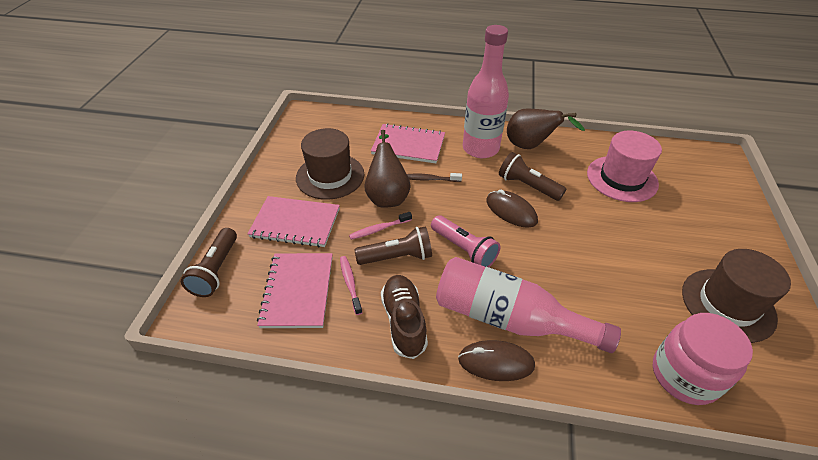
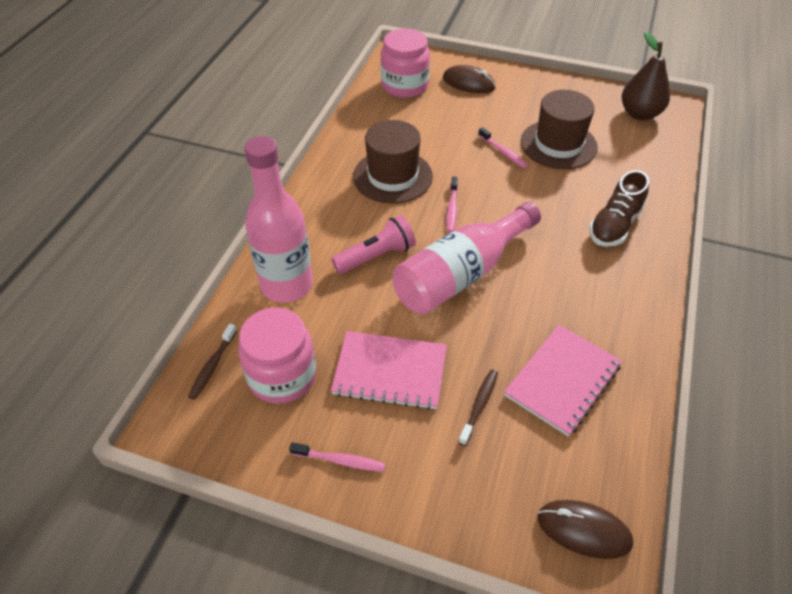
brown flashlight: [181,228,237,297] [355,226,432,265] [499,152,566,201] = 3 -> none = 0
brown pear: [364,130,411,208] [507,109,585,149] = 2 -> [622,31,670,120] = 1
brown toothbrush: [407,173,462,182] = 1 -> [188,324,237,400] [458,369,498,446] = 2
pink hat: [587,131,662,202] = 1 -> none = 0
pink jar: [653,313,753,405] = 1 -> [238,308,316,404] [381,28,430,98] = 2
pink notebook: [247,196,340,248] [257,253,332,328] [371,123,445,163] = 3 -> [331,331,447,410] [504,325,622,437] = 2
pink toothbrush: [340,256,362,315] [349,212,412,240] = 2 -> [289,442,385,472] [446,176,458,233] [478,127,529,169] = 3

